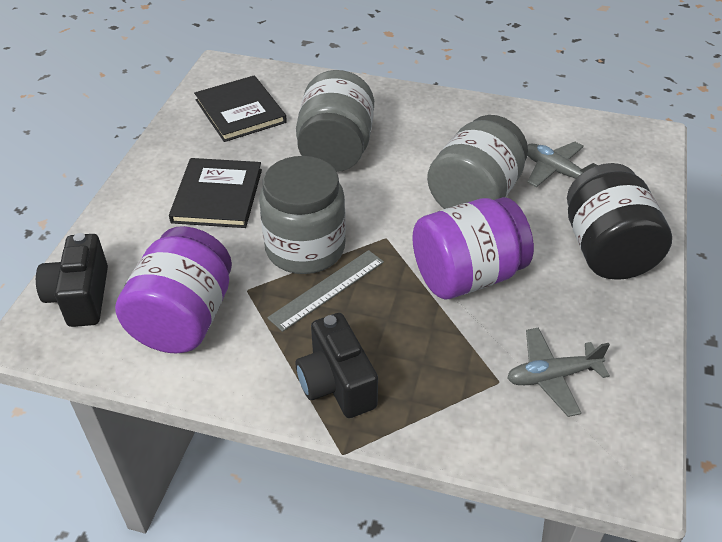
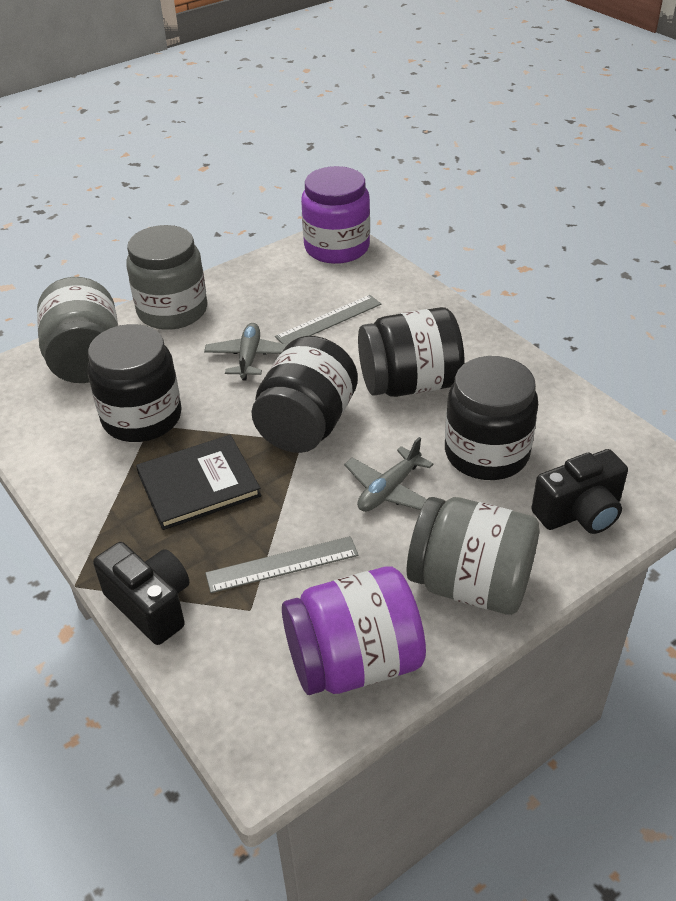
black book: [169,158,262,228] [194,75,287,142] = 2 -> [136,435,261,530] = 1
black jar: [567,163,672,280] = 1 -> [87,324,182,442] [252,336,358,453] [358,307,465,397] [445,356,538,480] = 4
grey ruler: [267,250,384,332] = 1 -> [205,536,358,593] [275,295,381,345] = 2

